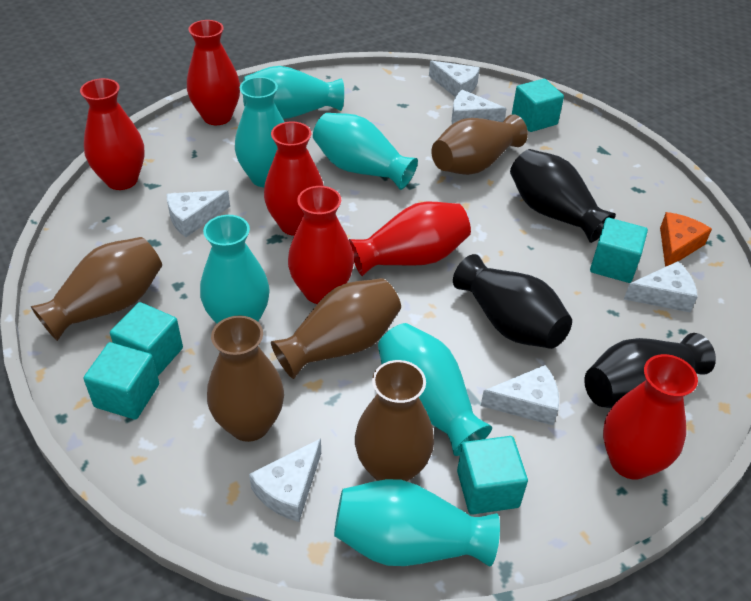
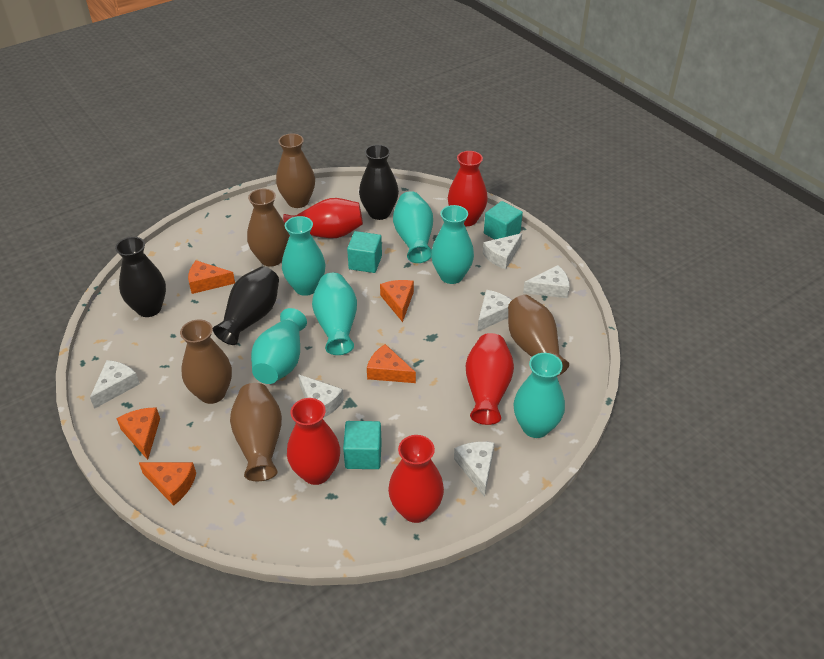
orange cheese: [660,212,712,267] = 1 -> [116,407,160,460] [139,462,196,506] [188,260,235,294] [367,344,416,383] [380,280,414,322] = 5
red vase: [80,78,145,190] [187,20,240,125] [264,121,324,236] [288,186,354,304] [349,202,471,276] [603,354,698,479] = 6 -> [283,198,363,238] [287,398,340,485] [388,435,444,523] [448,151,488,226] [466,333,514,425] = 5
turquoise cube: [83,342,159,419] [110,302,183,376] [457,436,528,515] [512,79,564,132] [590,218,648,283] = 5 -> [343,421,382,469] [347,231,382,273] [484,201,523,240] = 3

